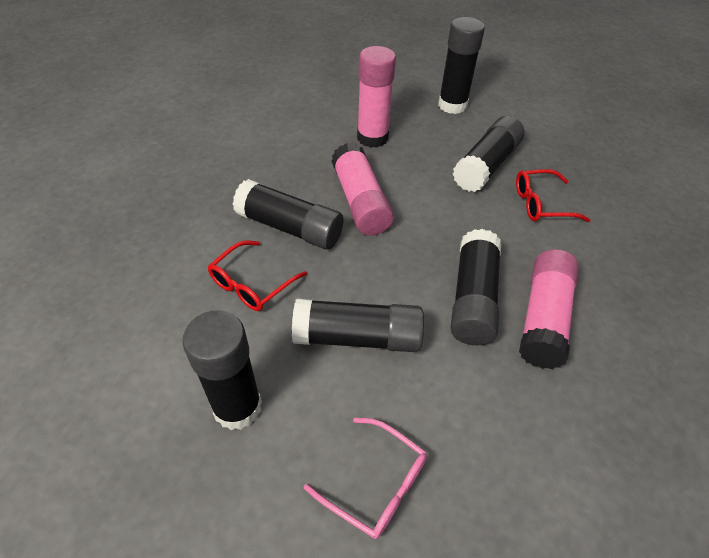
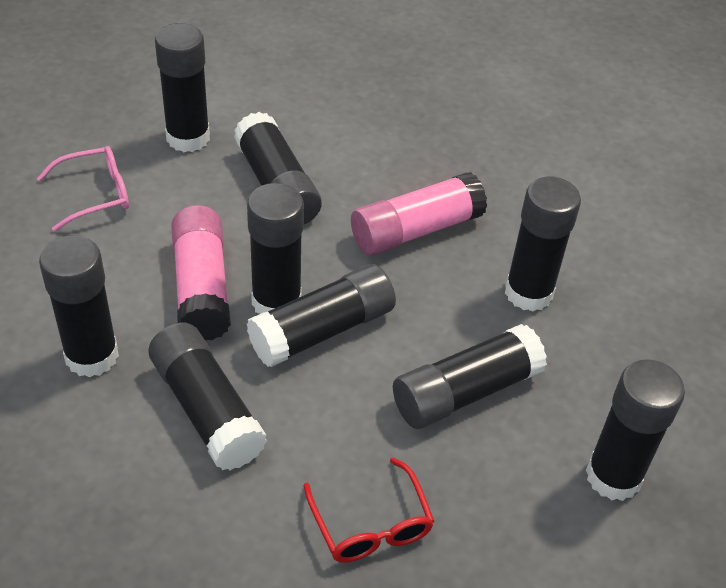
black glue stick: [182,310,262,430] [233,179,344,250] [292,299,424,352] [438,17,485,114] [450,229,501,345] [453,116,525,192] = 6 -> [39,235,119,378] [148,323,267,470] [155,23,210,152] [234,112,322,224] [247,183,304,314] [247,264,396,367] [393,324,547,429] [505,177,581,312] [586,360,685,501] = 9
pink glue stick: [332,142,394,236] [357,46,396,148] [519,249,579,369] = 3 -> [171,205,231,341] [351,172,487,256] = 2
red glasses: [208,240,307,311] [516,169,590,222] = 2 -> [303,457,434,563] = 1

